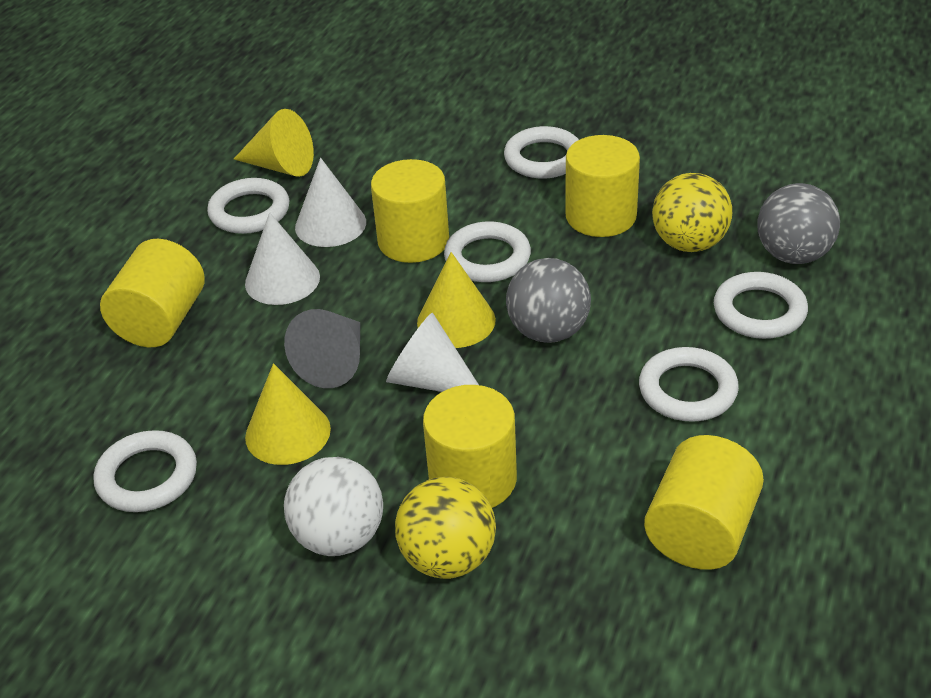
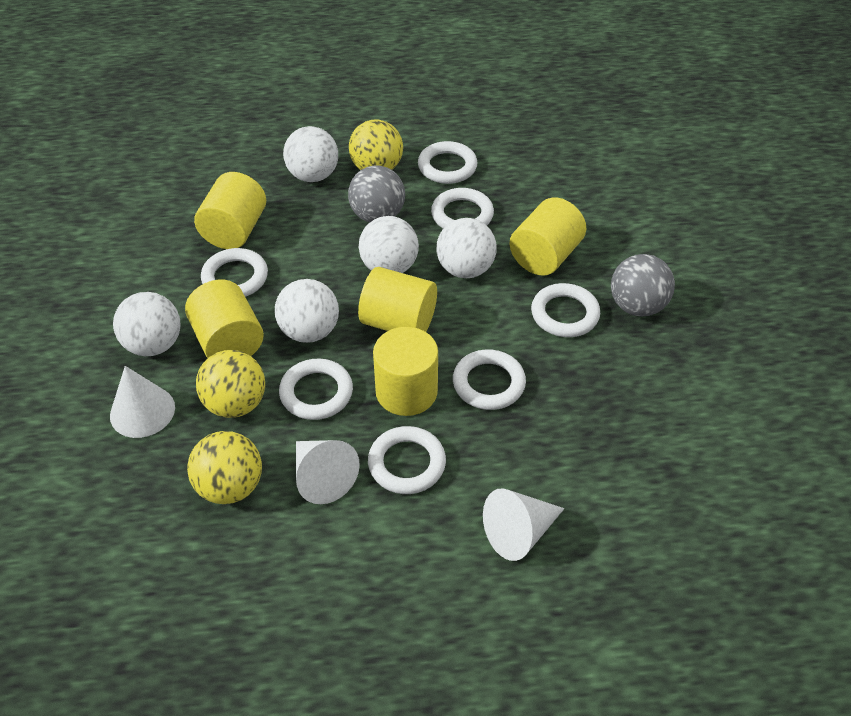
grey cone: [284,309,360,388] = 1 -> none = 0
white ball: [284,457,383,556] = 1 -> [113,292,180,356] [275,279,339,343] [283,126,338,182] [359,216,419,273] [436,218,497,278] = 5
white ring: [93,430,197,512] [207,178,290,234] [444,221,531,282] [504,126,579,179] [639,347,739,422] [714,272,808,339] = 6 -> [201,248,268,297] [279,358,353,420] [368,426,446,494] [418,141,477,184] [431,188,494,229] [453,349,526,410] [531,283,600,337] = 7
yellow ball: [395,477,496,579] [652,173,732,252] = 2 -> [187,431,262,504] [196,350,265,418] [349,120,403,170] = 3
yellow cone: [234,109,314,177] [245,363,331,465] [417,252,496,348] = 3 -> none = 0

